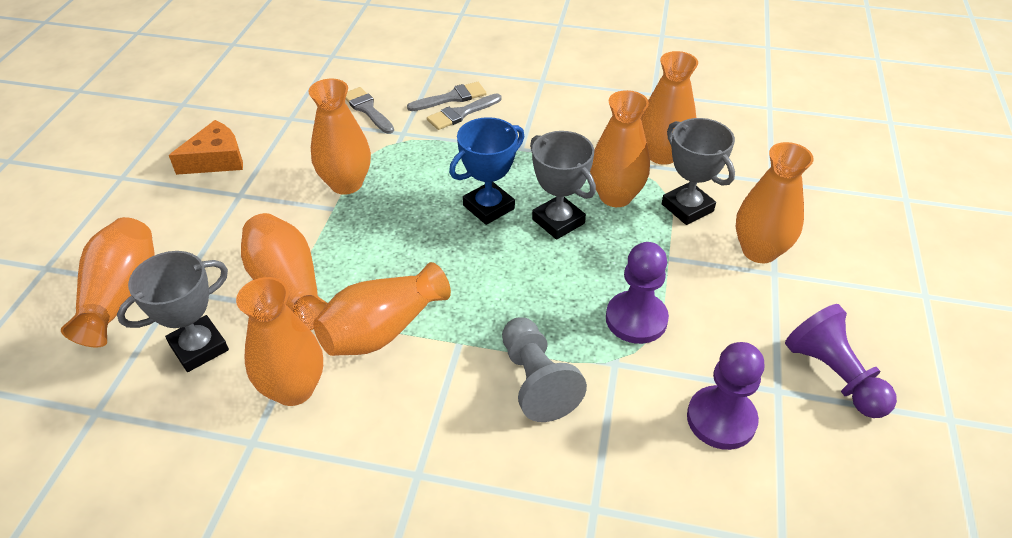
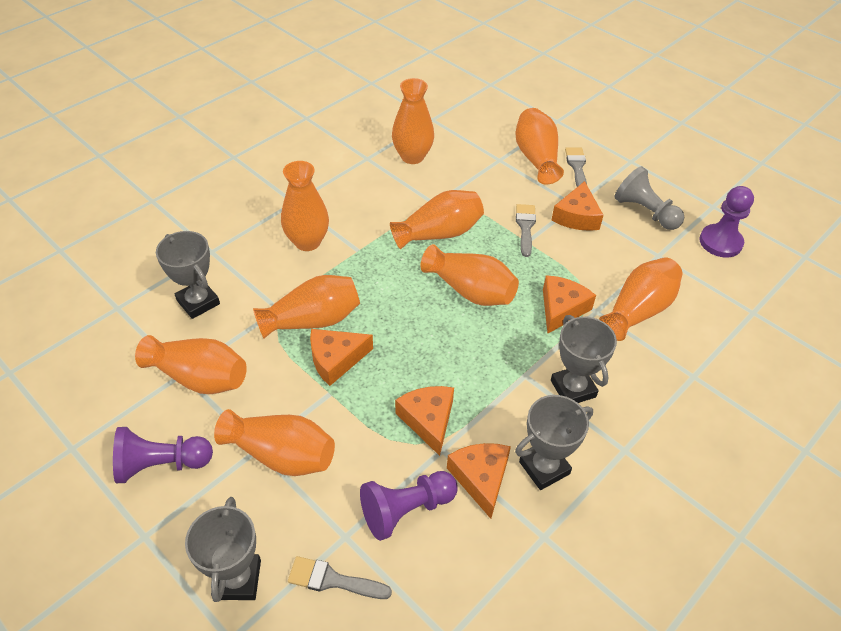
blue trophy: [449,117,525,225] = 1 -> none = 0
grey trophy: [117,251,229,372] [530,131,596,240] [662,118,735,225] = 3 -> [156,231,220,319] [185,497,261,602] [515,395,593,490] [551,315,617,403] = 4
orange cheese: [169,120,243,175] = 1 -> [310,329,373,386] [395,386,454,456] [447,443,511,519] [543,275,596,334] [551,181,604,231] = 5
orange vase: [61,217,155,347] [236,277,323,406] [241,213,328,330] [309,79,371,195] [313,262,451,356] [590,90,650,207] [641,51,698,165] [736,142,814,263] = 8 -> [135,335,247,394] [214,409,335,476] [253,275,360,338] [281,161,329,251] [390,190,484,249] [392,78,434,164] [421,244,519,306] [515,108,564,185] [599,257,682,341] = 9

